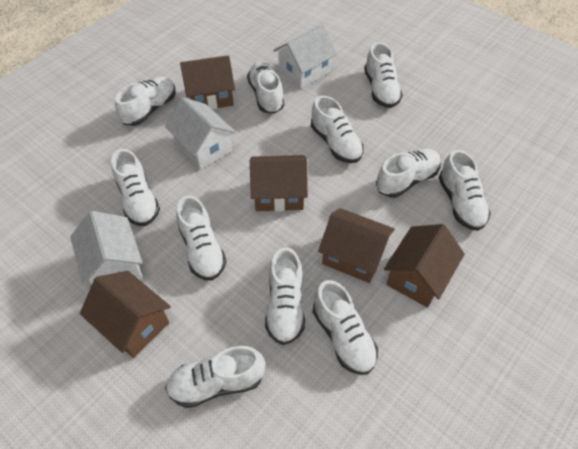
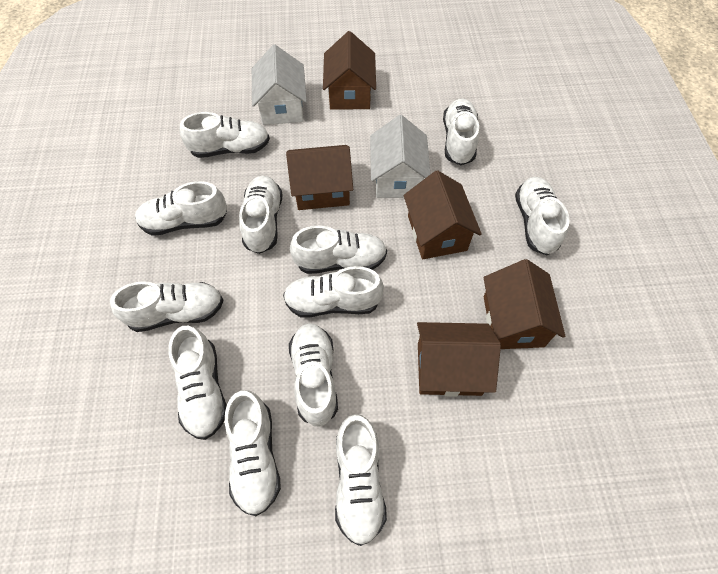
white house: [70,211,143,285] [165,97,235,170] [273,24,337,89] = 3 -> [252,45,307,125] [370,115,430,198] = 2
white shoe: [111,149,160,226] [115,77,176,126] [165,346,265,408] [176,195,227,280] [247,61,284,114] [265,247,305,345] [311,96,364,163] [313,280,378,375] [364,42,403,108] [376,148,441,197] [439,150,491,231] = 11 -> [110,281,224,332] [135,181,227,236] [168,326,227,440] [180,112,270,158] [225,390,281,516] [239,176,283,254] [283,266,384,318] [289,323,338,427] [290,226,387,274] [335,414,387,546] [443,98,479,166] [515,177,570,255] = 12

